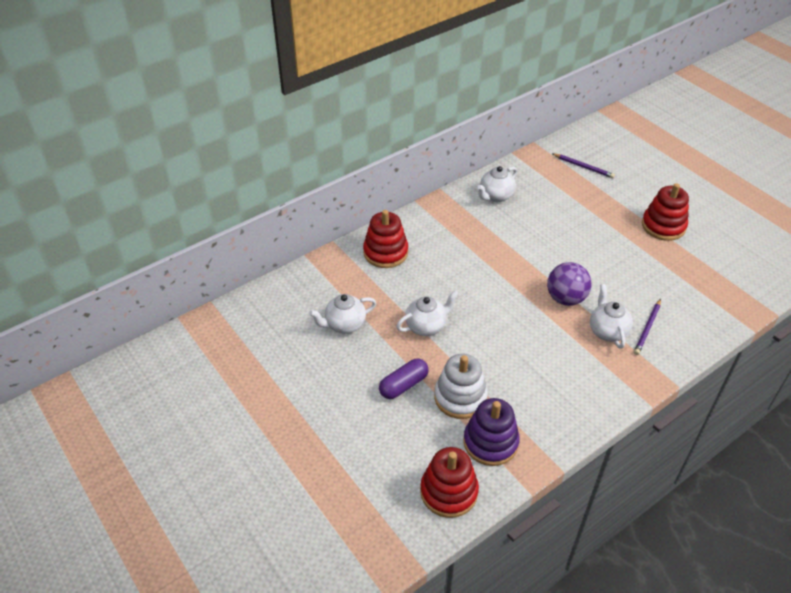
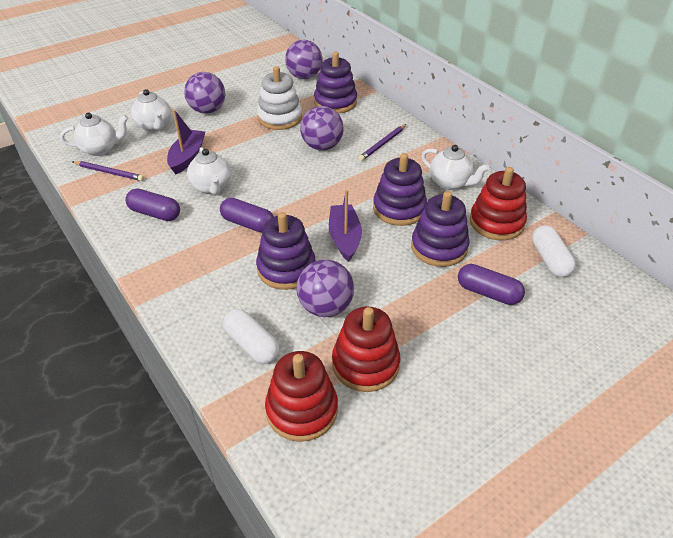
purple ball: [547,262,592,306] = 1 -> [184,72,226,114] [285,40,323,79] [297,259,354,317] [300,106,344,150] = 4
purple boat: none = 0 -> [167,110,205,174] [329,190,362,262] = 2
purple capsule: [379,359,429,399] = 1 -> [125,188,180,221] [220,198,274,233] [458,264,525,305] = 3
purple stacking toy: [463,398,520,466] = 1 -> [256,212,316,290] [314,52,357,114] [373,153,427,226] [411,191,470,267] = 4
white capsule: none = 0 -> [223,309,279,364] [532,225,576,277] = 2

